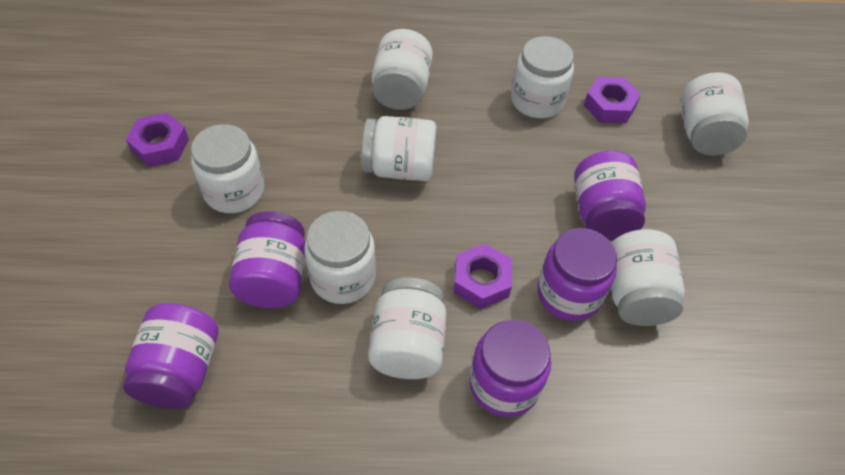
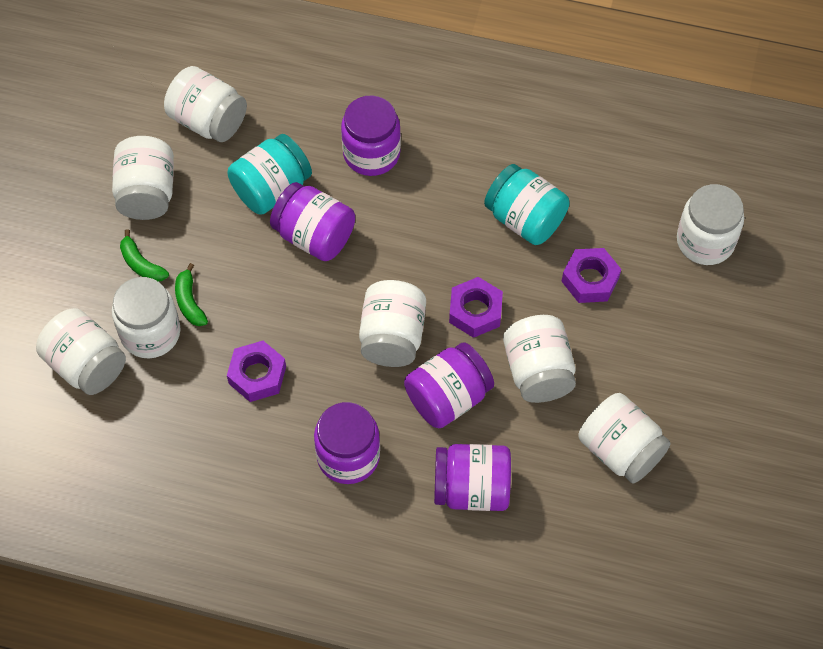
green banana: none = 0 -> [120,229,169,282] [175,263,208,326] = 2
turquoise jar: none = 0 -> [227,134,312,215] [484,164,570,245] = 2

